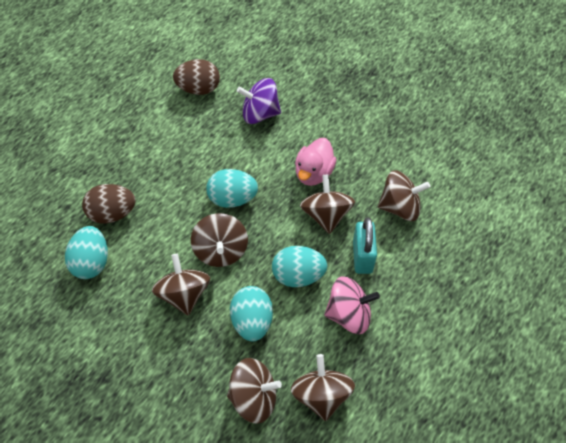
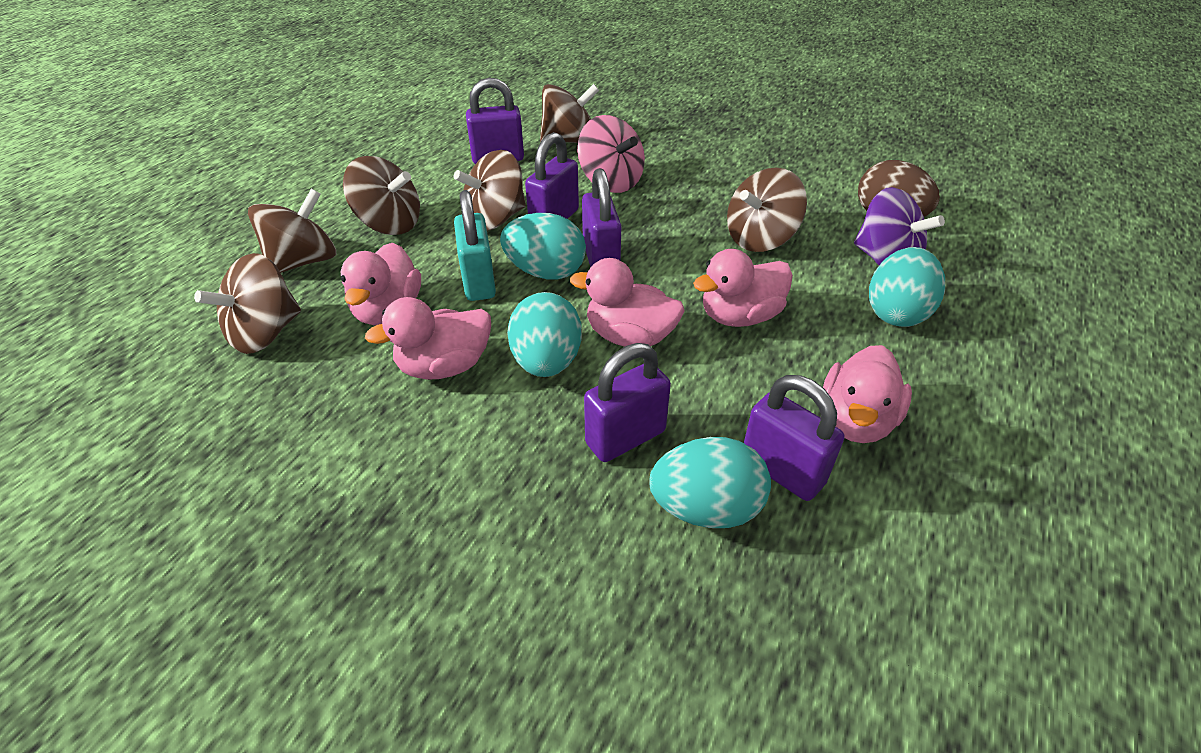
brown egg: [82,184,136,224] [173,59,220,95] = 2 -> [858,160,940,217] = 1
pink duck: [295,138,337,186] = 1 -> [340,243,421,325] [365,297,491,380] [570,258,684,347] [693,249,793,327] [823,345,912,443] = 5
purple padlock: none = 0 -> [466,78,524,164] [525,132,579,219] [582,168,621,267] [584,343,671,462] [744,375,844,501] = 5

